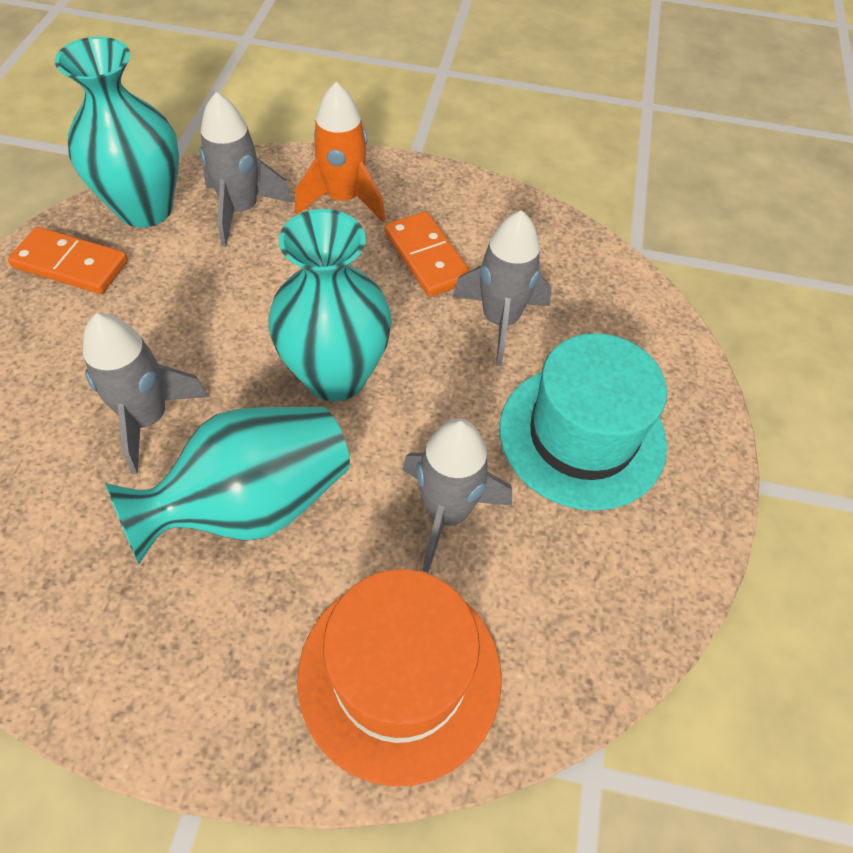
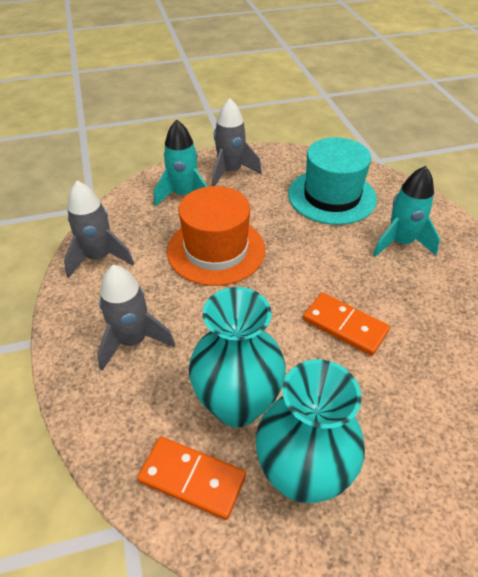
grey rocket: [83,313,209,474] [199,92,292,247] [402,419,512,573] [452,210,552,366] = 4 -> [64,181,134,278] [97,265,175,371] [212,98,262,186] = 3
orange rocket: [295,82,385,222] = 1 -> none = 0
turquoise rocket: none = 0 -> [154,120,208,206] [373,166,440,257] = 2
turquoise vase: [55,37,179,228] [105,407,350,564] [268,209,392,401] = 3 -> [189,287,286,427] [256,359,365,503] = 2

